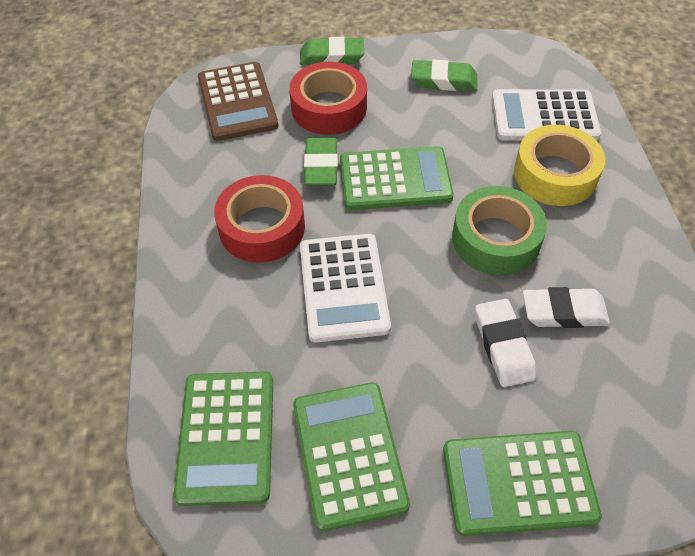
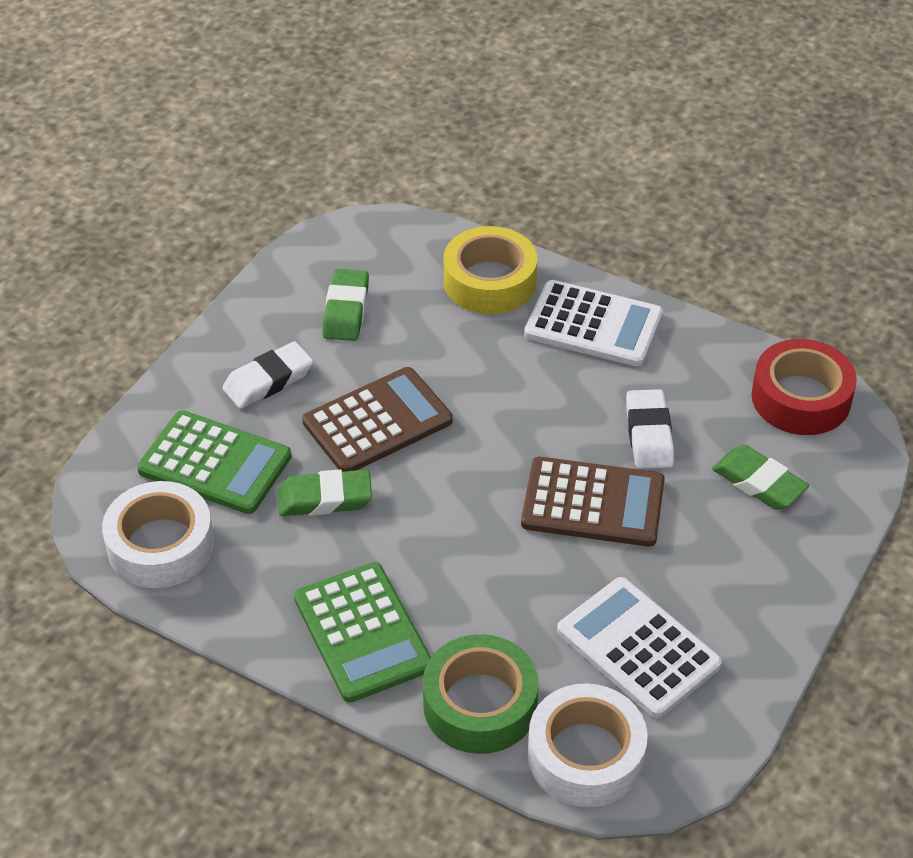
brown calculator: [198,62,278,141] = 1 -> [302,367,453,472] [521,457,665,547] = 2
green calculator: [173,371,273,506] [293,382,410,532] [340,146,454,210] [443,431,602,536] = 4 -> [137,410,292,514] [294,562,431,703] = 2
red tape: [214,175,305,263] [289,62,367,135] = 2 -> [751,339,857,435] = 1
white tape: none = 0 -> [102,481,214,588] [528,683,648,807] = 2

